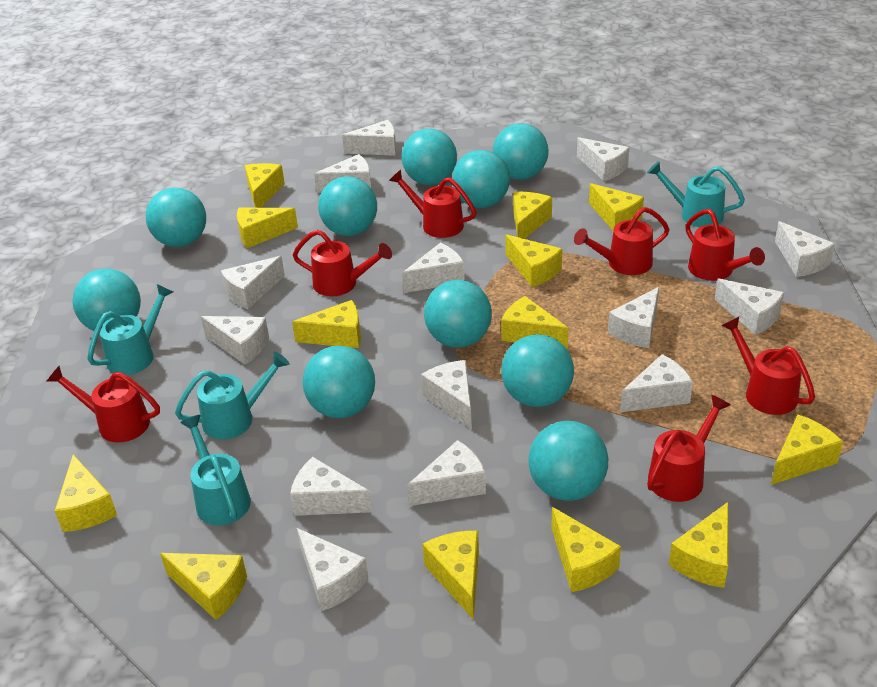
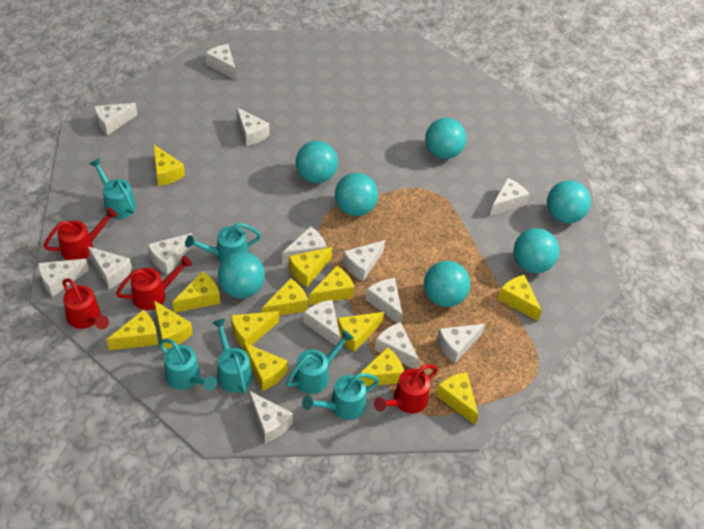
red watering can: [47,366,160,442] [293,230,392,296] [389,170,476,238] [574,207,670,275] [647,395,730,502] [685,209,765,281] [721,317,815,415] = 7 -> [44,208,117,260] [62,278,109,330] [116,256,192,310] [374,364,438,413] = 4
turquoise ball: [72,269,141,331] [146,187,206,247] [302,346,375,418] [318,176,377,236] [402,129,457,185] [424,280,492,348] [452,150,510,208] [493,123,549,180] [501,334,574,407] [528,421,608,501] = 10 -> [218,251,265,298] [296,141,338,183] [335,173,378,216] [424,261,470,307] [425,118,466,159] [513,228,559,273] [547,180,591,223] = 7
turquoise watering can: [87,284,173,375] [175,352,290,439] [180,415,251,526] [647,161,745,227] = 4 -> [89,158,136,219] [159,339,217,390] [185,223,261,263] [212,319,252,394] [286,330,354,394] [302,373,379,420] = 6

